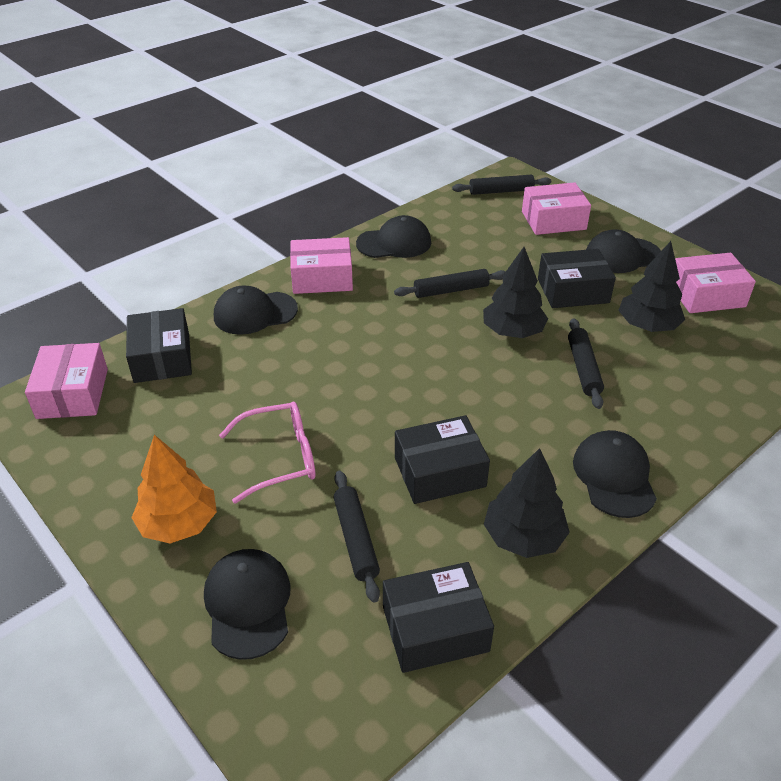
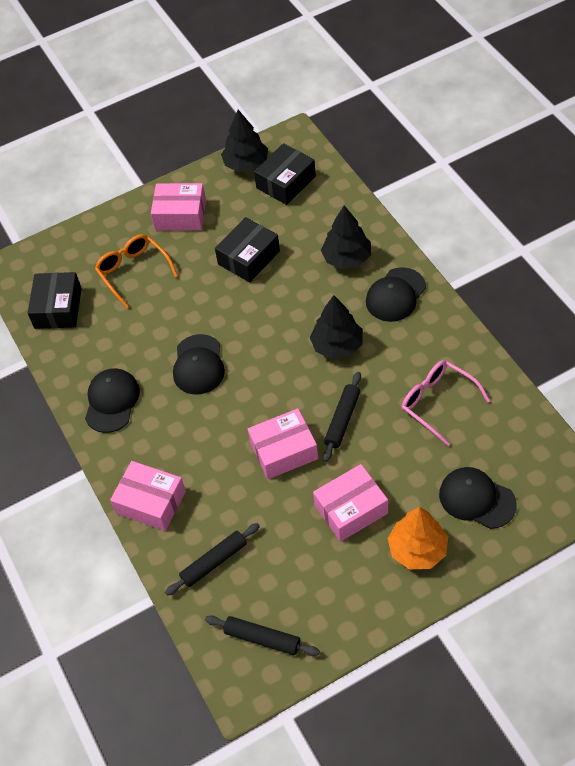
black box: [126,308,192,383] [383,562,494,673] [395,415,490,504] [538,249,616,308] = 4 -> [28,272,82,329] [215,217,280,282] [254,143,316,205] = 3
black cap: [204,549,291,660] [214,285,298,335] [356,215,431,258] [573,430,657,518] [586,229,661,273] = 5 -> [85,368,140,433] [173,334,225,394] [366,267,426,322] [439,467,517,529] = 4
black rolling pin: [333,471,380,603] [394,269,506,298] [452,175,551,195] [568,318,604,409] = 4 -> [165,523,260,596] [205,615,320,656] [323,372,361,462] = 3
orange glasses: none = 0 -> [95,234,178,308] = 1

